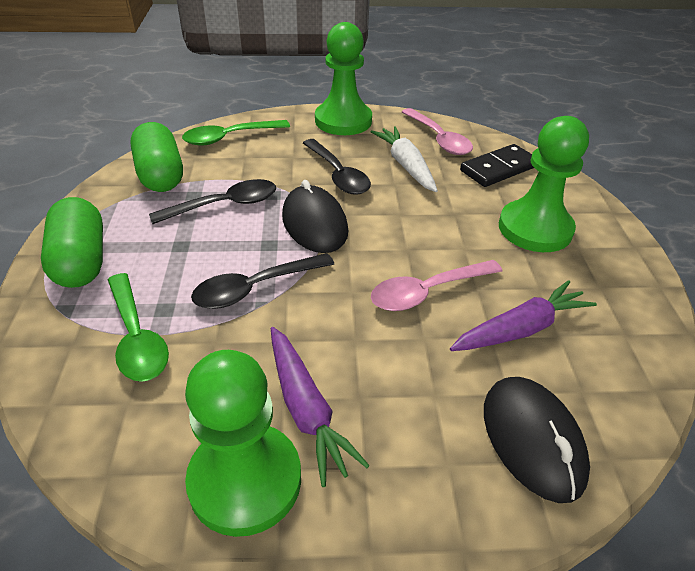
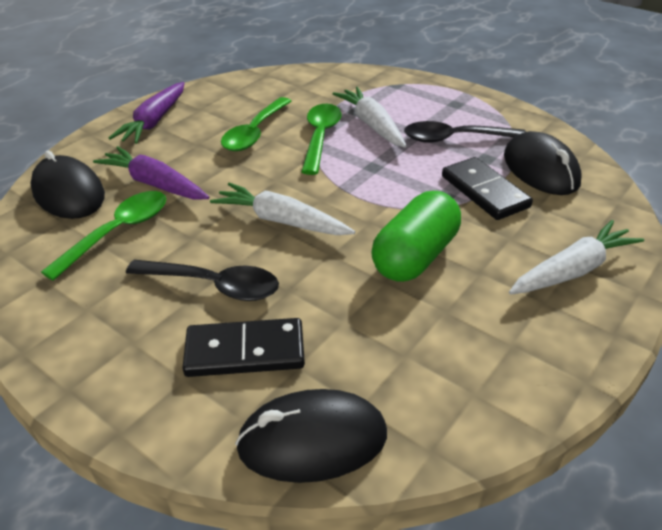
black domino: [460,144,534,187] = 1 -> [182,318,305,377] [442,157,533,220] = 2
black mouse: [282,180,348,253] [484,377,590,503] = 2 -> [30,150,105,219] [235,389,387,483] [504,131,582,195] = 3
black spoon: [149,179,276,224] [191,253,334,309] [303,139,371,195] = 3 -> [126,260,279,301] [404,121,526,143] = 2
green capsule: [41,197,103,288] [130,122,183,192] = 2 -> [371,191,461,282] = 1
green pawn: [185,350,301,537] [315,22,372,135] [499,116,589,252] = 3 -> none = 0
green spoon: [108,273,169,382] [182,120,290,146] = 2 -> [41,191,166,281] [221,97,291,151] [301,104,342,175] = 3
pink spoon: [371,260,503,311] [402,108,473,155] = 2 -> none = 0
white carrot: [371,126,438,192] = 1 -> [210,183,355,235] [333,87,406,148] [509,220,644,295] = 3

